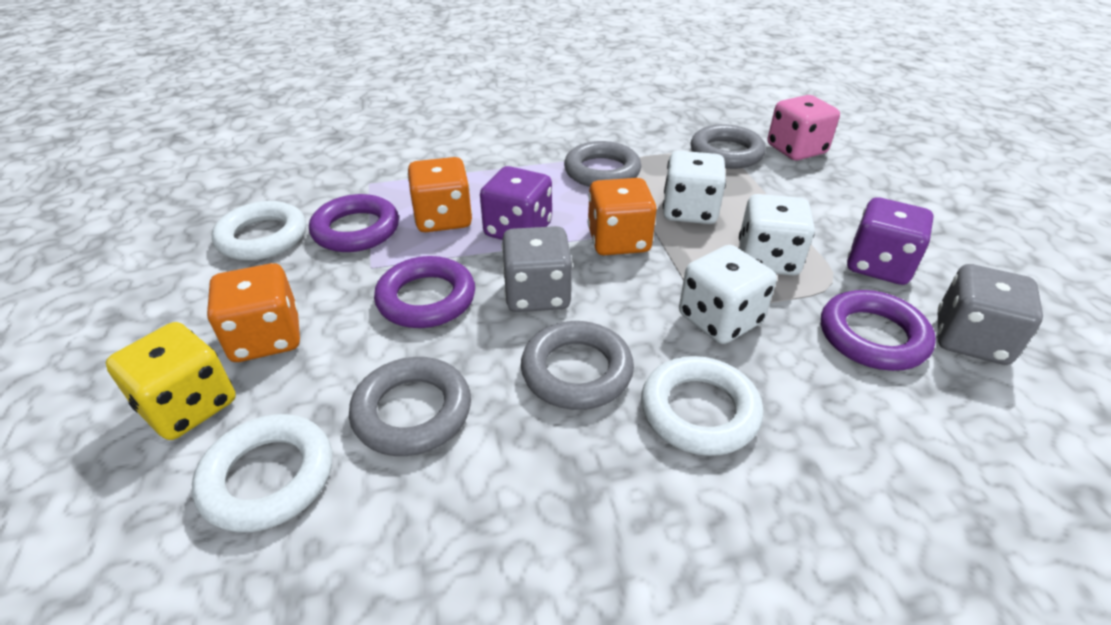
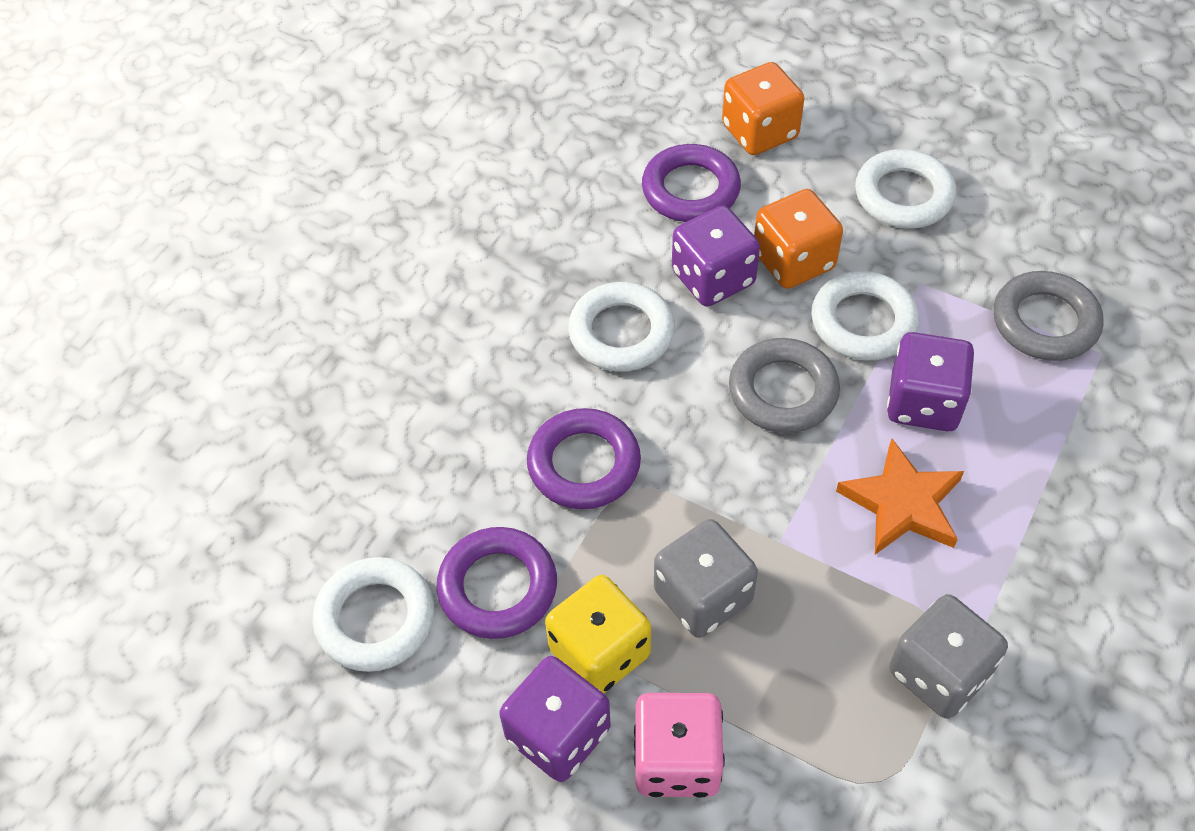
grey ring: [349,357,471,456] [521,321,634,410] [564,141,641,187] [691,124,766,169] = 4 -> [729,338,840,433] [994,271,1104,361] = 2
orange dice: [207,263,300,362] [408,157,472,232] [588,178,657,255] = 3 -> [722,62,805,155] [754,189,843,289] = 2
orange star: none = 0 -> [836,439,964,555] = 1
purple dice: [480,166,552,240] [847,197,934,285] = 2 -> [499,656,610,782] [672,205,760,307] [887,332,974,431] = 3
white dice: [663,151,726,224] [679,245,777,344] [739,194,815,276] = 3 -> none = 0
white ring: [192,414,332,533] [212,201,306,261] [641,356,763,456] = 3 -> [313,557,435,672] [568,282,675,372] [811,271,919,361] [855,149,956,228] = 4

